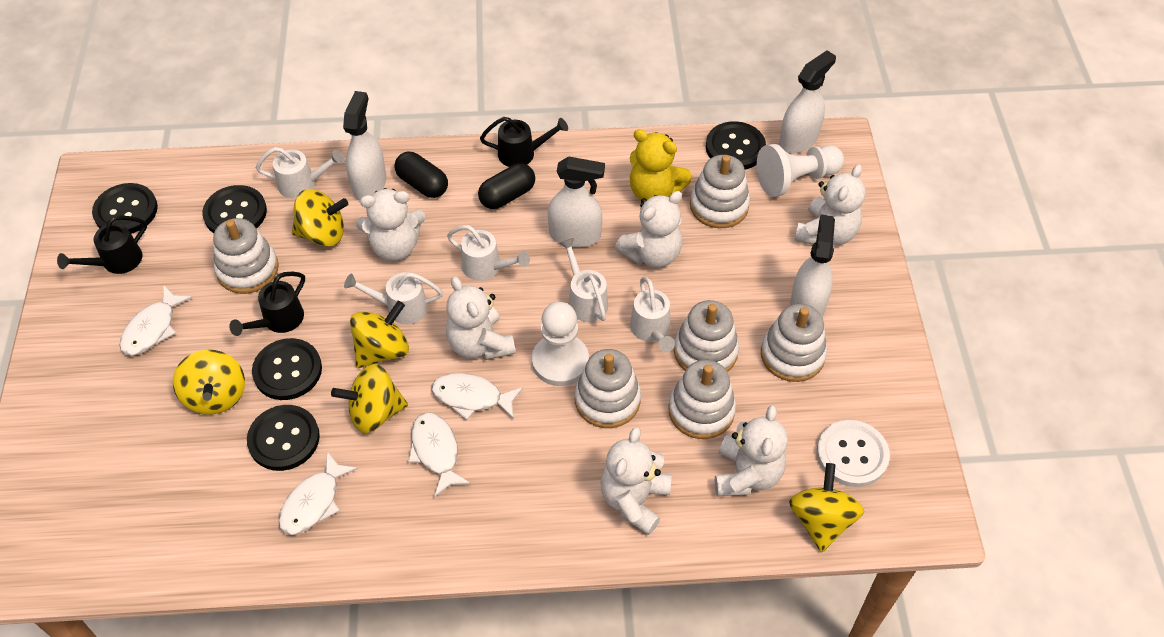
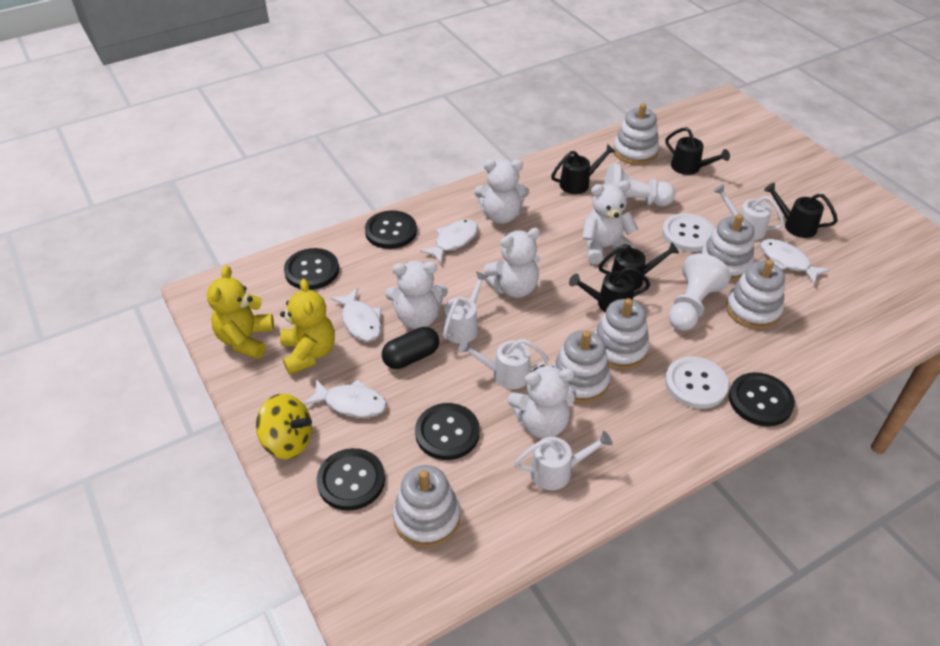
black capsule: [395,152,448,198] [478,163,535,209] = 2 -> [382,327,439,369] = 1
black watering can: [57,216,147,274] [229,272,305,336] [480,117,568,167] = 3 -> [551,144,615,194] [569,266,650,312] [598,242,679,291] [666,127,730,175] [764,183,838,238] = 5
white button: [817,420,890,487] = 1 -> [662,213,715,252] [665,356,729,409] = 2
white spray bottle: [343,91,386,200] [548,156,605,247] [779,50,836,153] [790,215,835,317] = 4 -> none = 0
white teddy bear: [356,188,425,261] [446,277,516,360] [601,427,671,535] [615,191,683,268] [715,405,788,496] [794,164,865,245] = 6 -> [385,261,448,329] [474,159,529,224] [483,228,541,298] [508,365,577,439] [582,180,638,264] = 5
white watering can: [256,147,344,199] [344,272,443,324] [447,225,530,281] [560,238,608,322] [630,277,675,352] = 5 -> [443,271,489,344] [458,339,549,389] [514,431,613,490] [713,184,785,240] = 4
yellow spinning top: [173,350,245,415] [292,189,348,247] [331,364,408,433] [350,301,409,368] [789,463,864,552] = 5 -> [256,394,312,459] = 1
yellow teddy bear: [629,129,691,200] = 1 -> [207,266,274,359] [280,279,335,375] = 2

